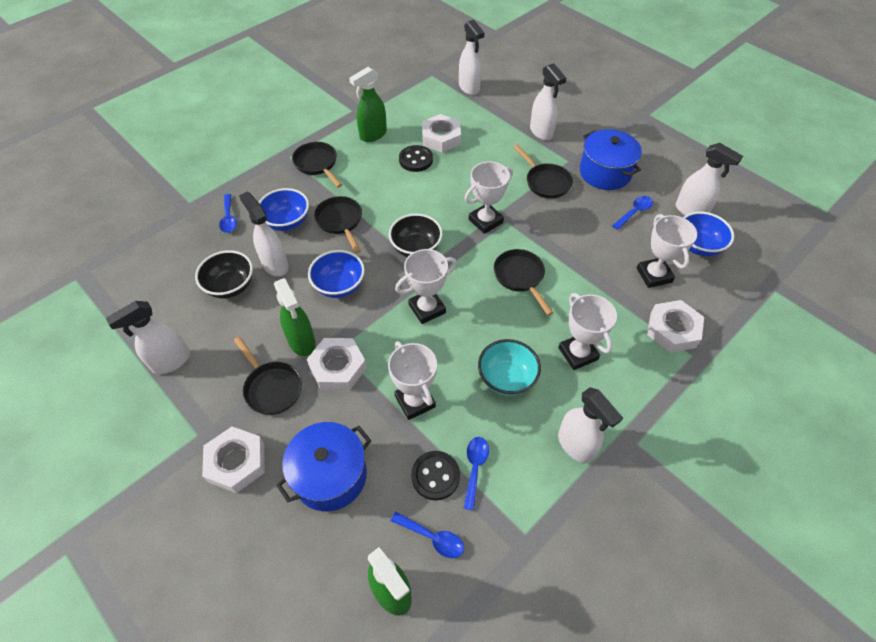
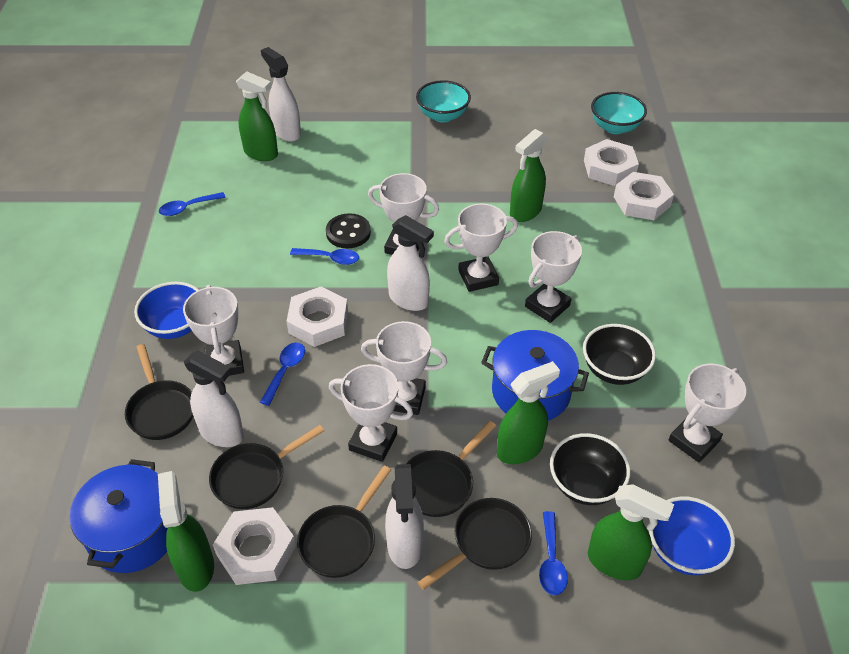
black button: [399,145,433,172] [411,451,460,500] = 2 -> [326,213,371,248] = 1
blue bowl: [259,188,309,231] [308,250,365,298] [683,212,734,256] = 3 -> [134,282,199,339] [649,496,735,575] = 2
green spray bottle: [274,278,316,356] [349,67,387,142] [368,547,412,616] = 3 -> [158,471,214,592] [236,71,278,161] [497,361,560,464] [510,129,548,222] [588,484,674,580] = 5
turquoise bowl: [478,339,541,396] = 1 -> [416,80,471,122] [591,92,647,134] = 2
white spray bottle: [106,301,190,374] [239,192,289,276] [459,20,485,95] [530,63,566,140] [558,387,623,463] [676,143,743,215] = 6 -> [184,350,244,447] [261,47,301,142] [385,464,424,569] [387,215,434,311] = 4
white trophy: [388,341,437,420] [395,249,457,324] [464,161,513,234] [558,293,617,370] [637,214,697,288] = 5 -> [183,285,244,376] [329,364,413,462] [361,321,447,415] [368,173,439,255] [444,204,518,292] [525,231,582,323] [668,364,746,463] = 7

